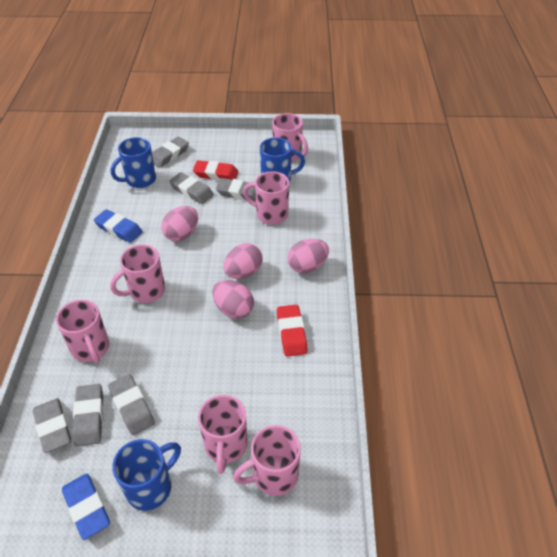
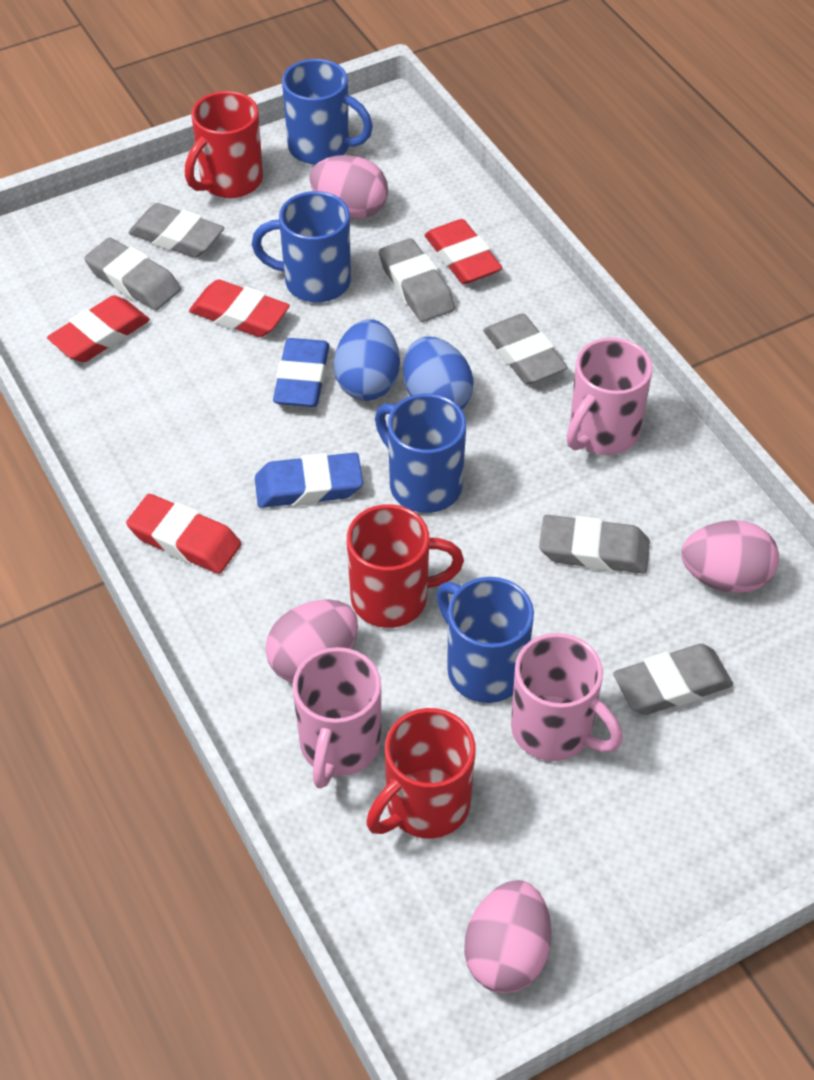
blue egg: none = 0 -> [334,319,400,401] [403,336,474,409] = 2
blue mug: [111,137,156,188] [112,439,181,511] [260,137,305,182] = 3 -> [252,191,351,302] [282,59,373,165] [375,394,466,513] [437,577,534,703] = 4
pink mug: [56,300,109,363] [110,244,165,303] [198,395,248,474] [233,425,301,496] [243,171,289,225] [272,113,308,162] = 6 -> [292,647,381,789] [511,633,623,761] [567,338,652,455] = 3
red eraser: [193,160,238,181] [277,305,308,357] = 2 -> [47,295,150,362] [126,494,241,574] [189,280,290,337] [425,219,502,284] = 4
red mug: none = 0 -> [185,91,263,198] [347,504,464,628] [366,708,475,839] = 3

